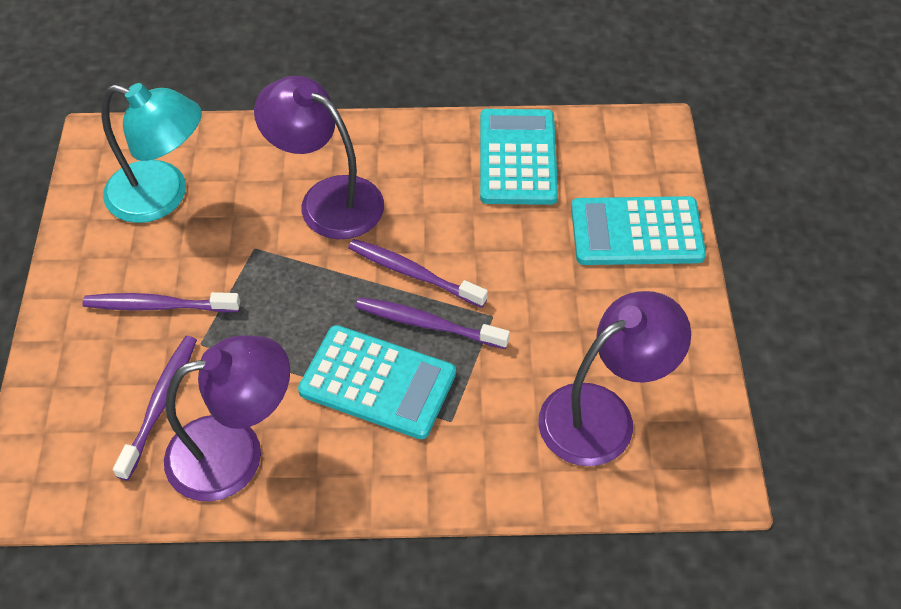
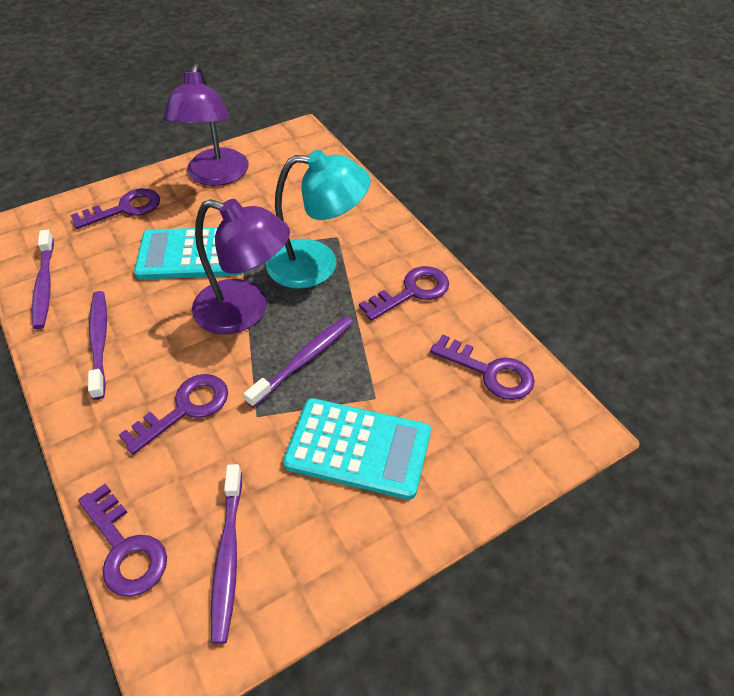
purple key: none = 0 -> [71,188,160,229] [78,484,167,597] [119,374,228,455] [359,266,449,321] [430,334,535,400] = 5
purple lamp: [164,335,290,501] [254,76,384,239] [538,291,691,466] = 3 -> [163,64,248,186] [192,199,290,334] = 2
turquoise calculator: [298,325,456,439] [480,109,558,205] [571,196,706,265] = 3 -> [134,227,243,280] [283,398,431,500] = 2

